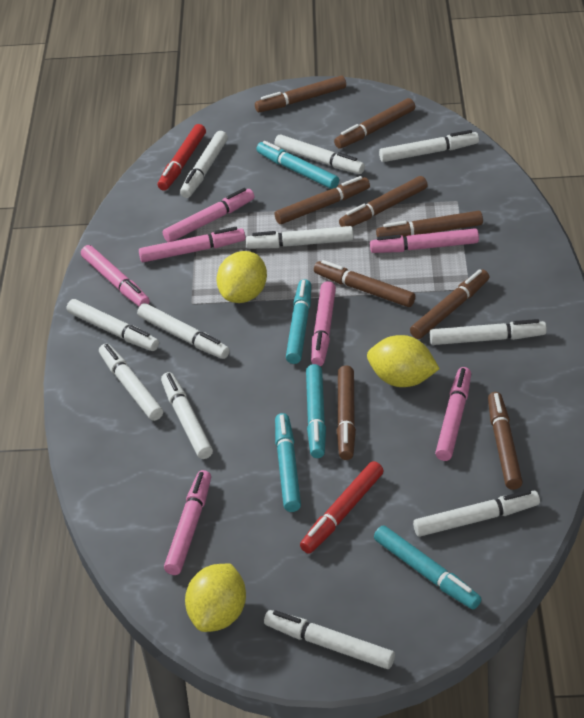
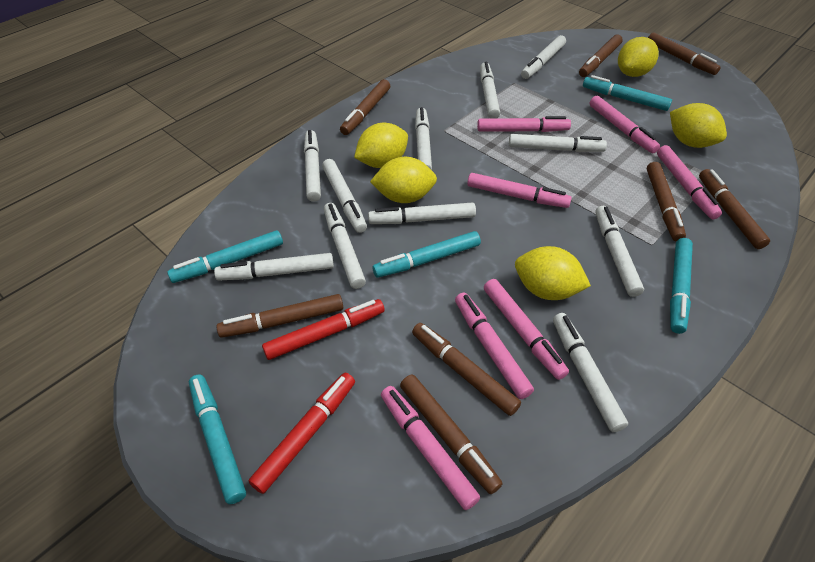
brown marker: [255,75,346,112] [275,176,370,224] [314,260,415,307] [334,98,415,149] [337,365,356,460] [339,176,428,227] [376,211,483,237] [410,269,489,339] [488,392,523,490] = 9 -> [217,294,343,338] [340,79,390,135] [400,375,503,494] [412,323,521,416] [579,34,623,77] [647,162,686,242] [648,32,721,75] [699,169,770,249] = 8
yellow lemon: [185,563,246,632] [217,251,267,303] [367,335,440,387] = 3 -> [354,123,408,168] [370,157,437,203] [515,246,591,300] [618,37,659,77] [670,103,727,148] = 5

